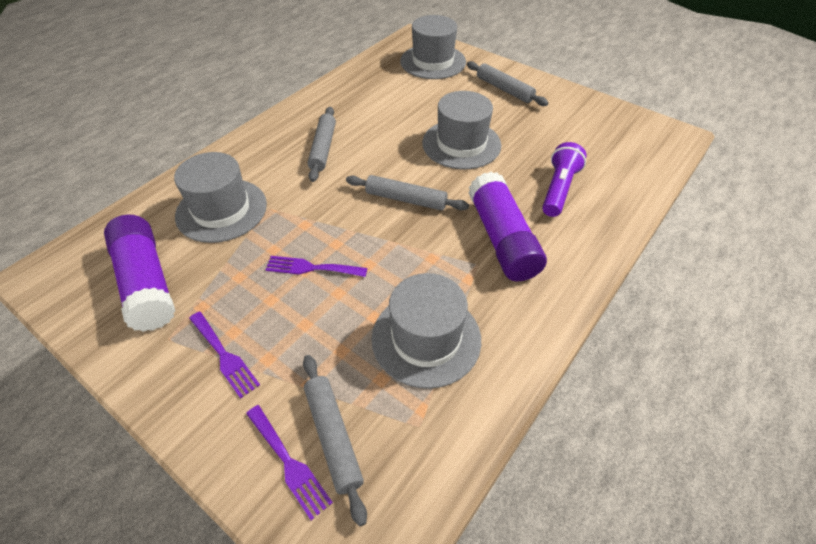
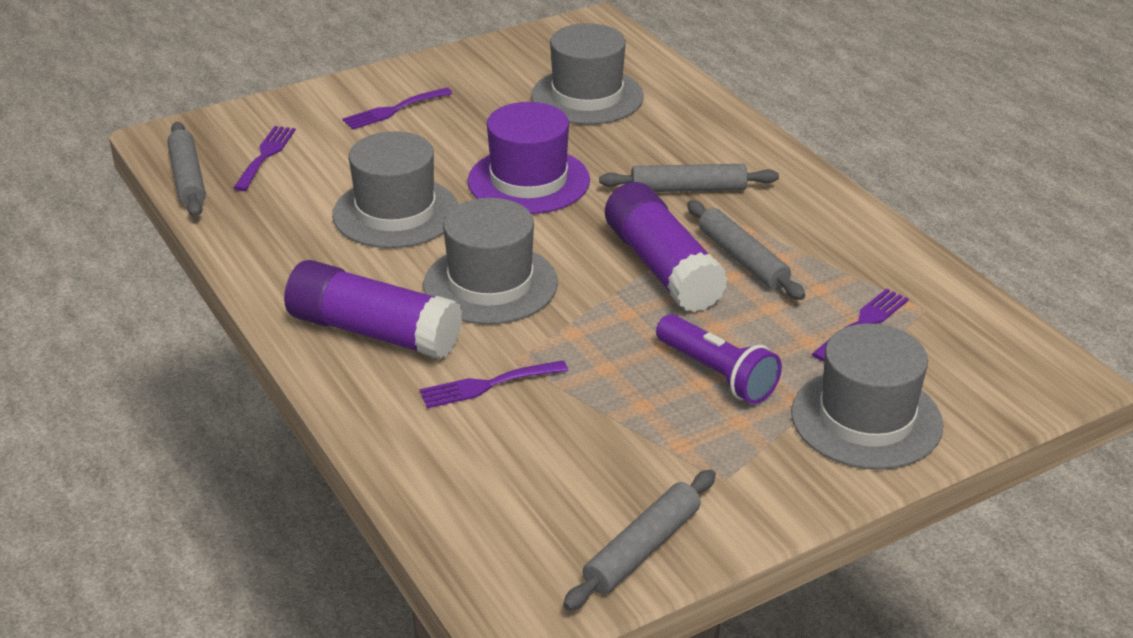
purple fork: [189,312,260,399] [246,405,333,520] [266,256,367,277] = 3 -> [233,126,296,191] [342,87,453,129] [420,360,568,408] [812,288,909,361] = 4
purple hat: none = 0 -> [468,102,590,214] = 1

